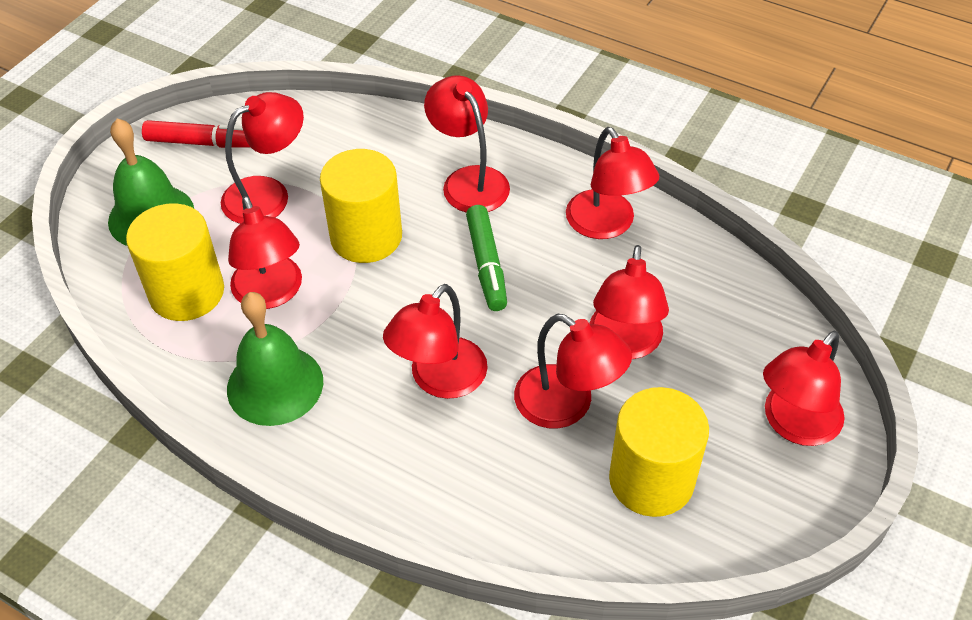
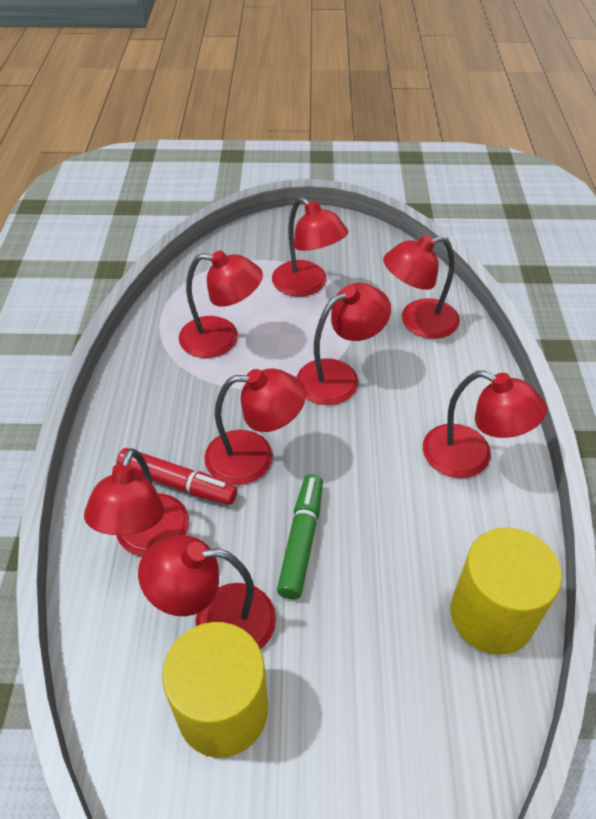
green bell: [108,118,194,246] [227,292,323,426] = 2 -> none = 0
yellow cylinder: [126,203,224,321] [320,149,402,263] [609,387,709,517] = 3 -> [162,622,268,758] [450,527,562,655] = 2

